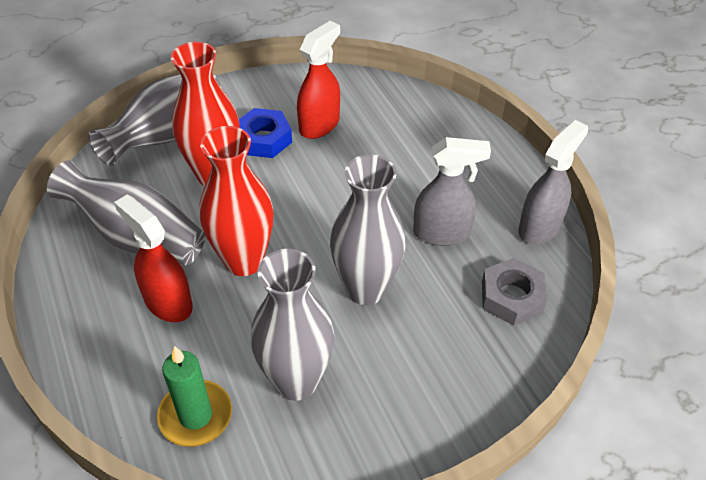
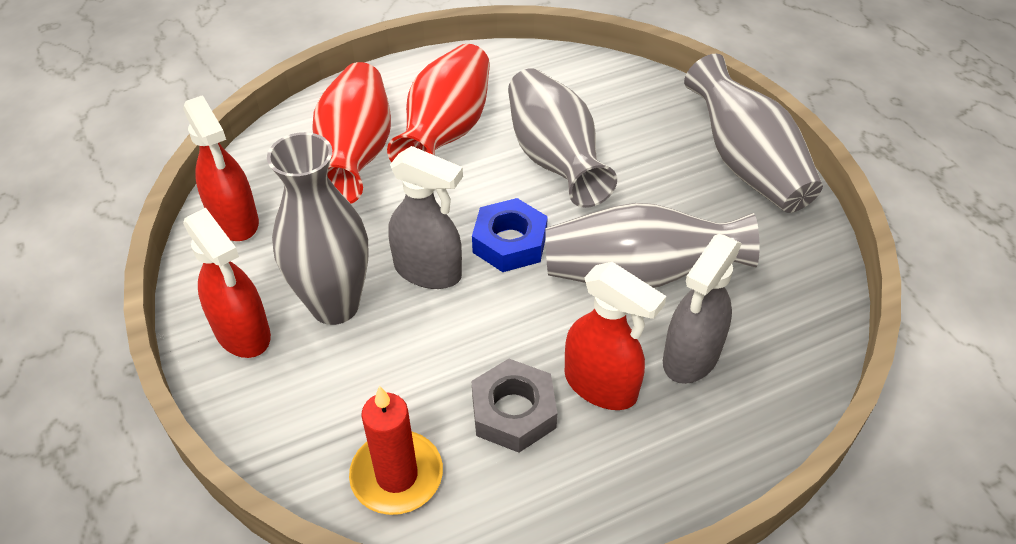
green candle: [157,346,232,447] = 1 -> none = 0
red candle: none = 0 -> [349,386,443,515] = 1
red spray bottle: [114,195,193,322] [297,21,340,139] = 2 -> [183,95,259,241] [183,208,271,358] [565,262,666,410] = 3

